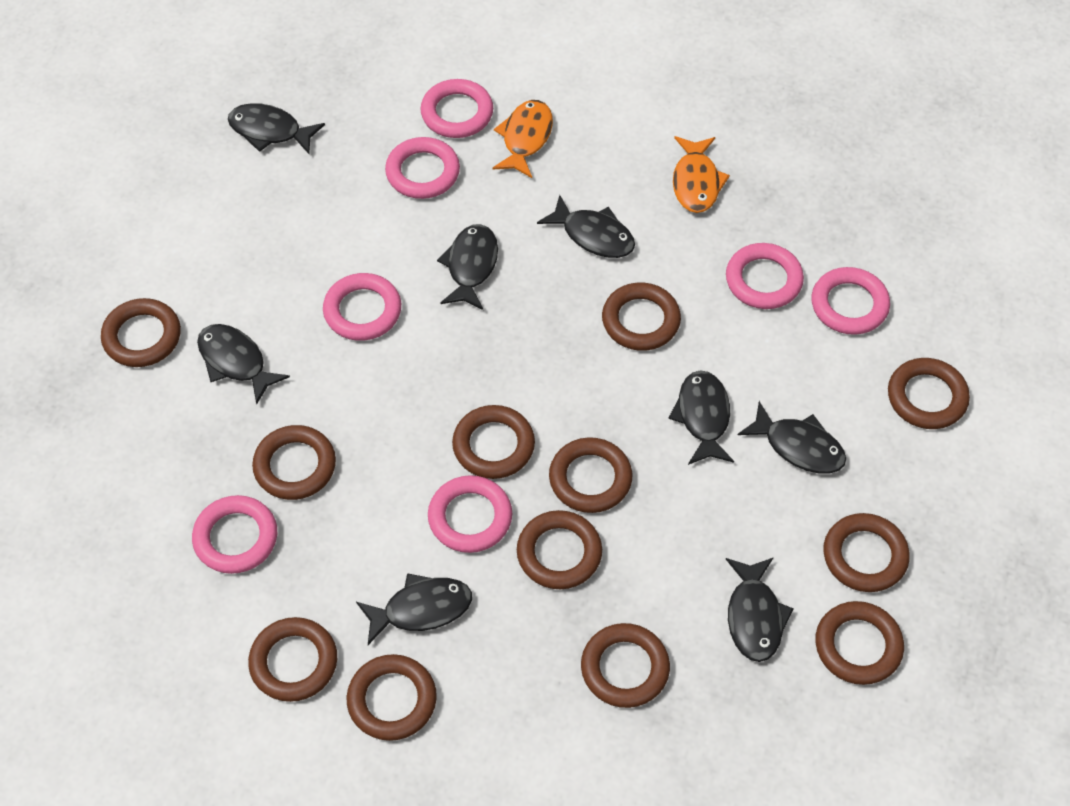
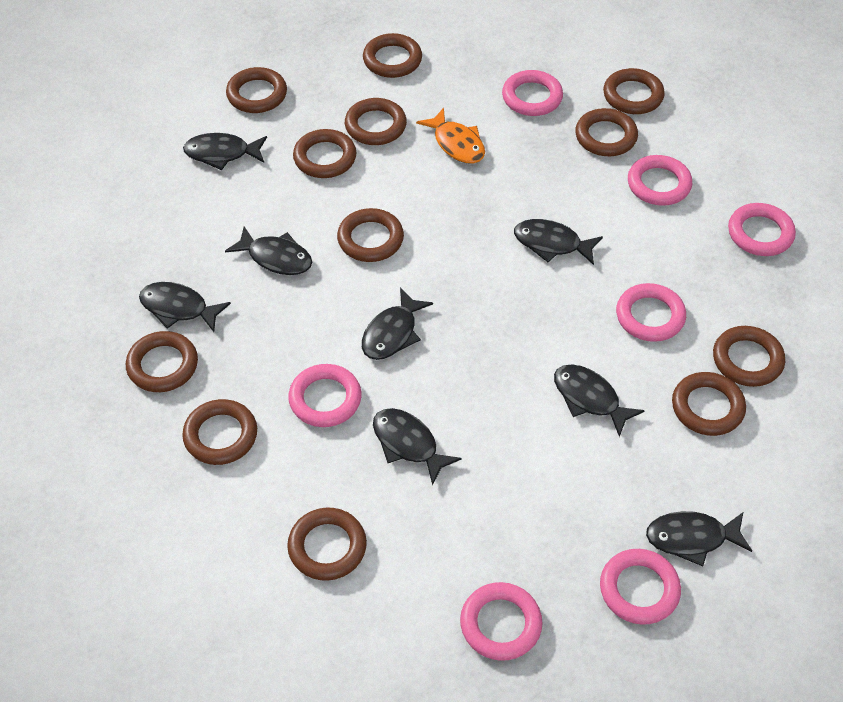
orange fish: [492,100,553,178] [673,136,730,213] = 2 -> [416,108,485,164] = 1

